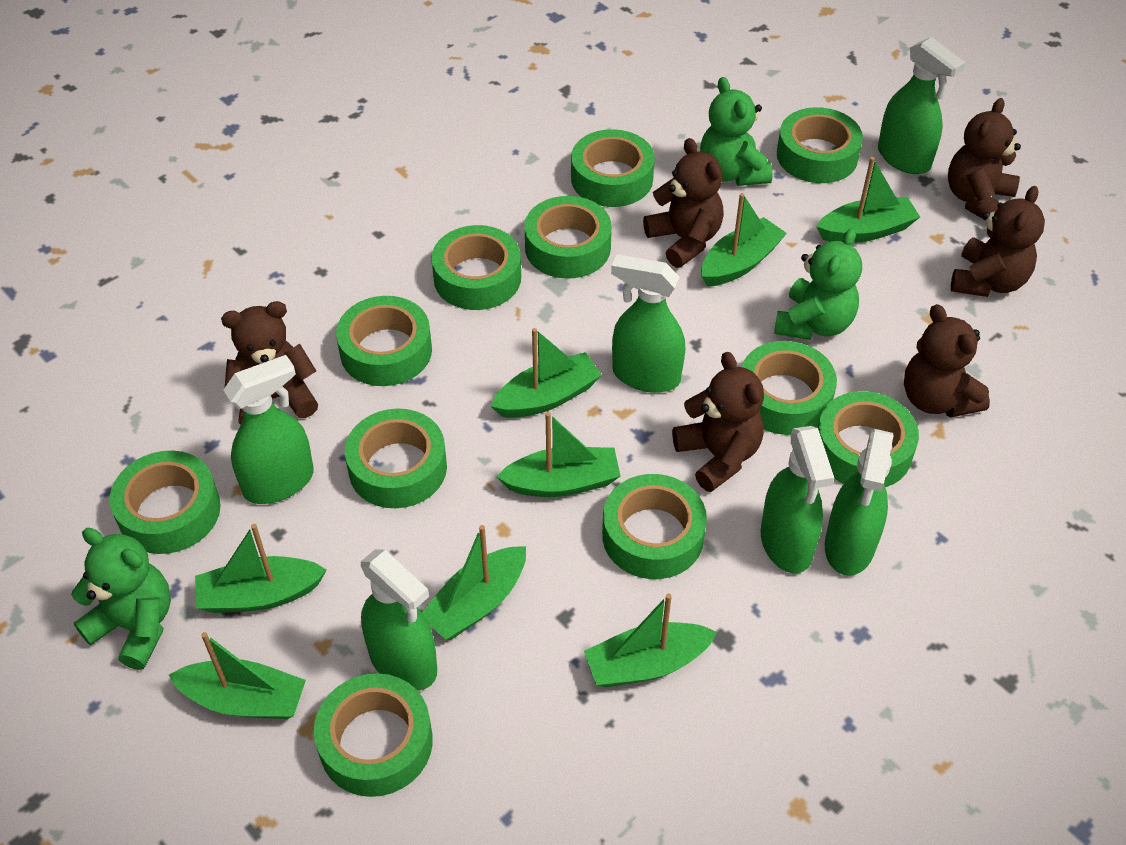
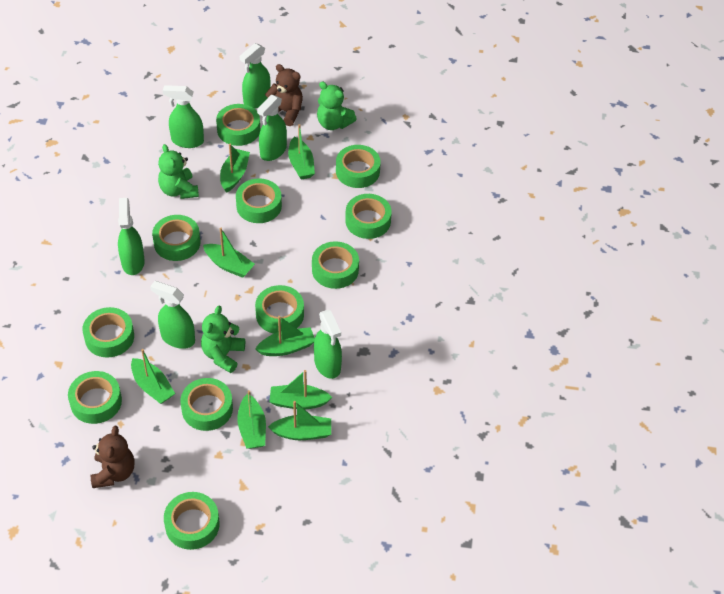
brown teddy bear: [221,301,318,425] [643,138,724,268] [672,352,764,492] [904,304,990,418] [948,98,1021,220] [951,186,1045,297] = 6 -> [91,426,135,488] [265,64,303,126] = 2

